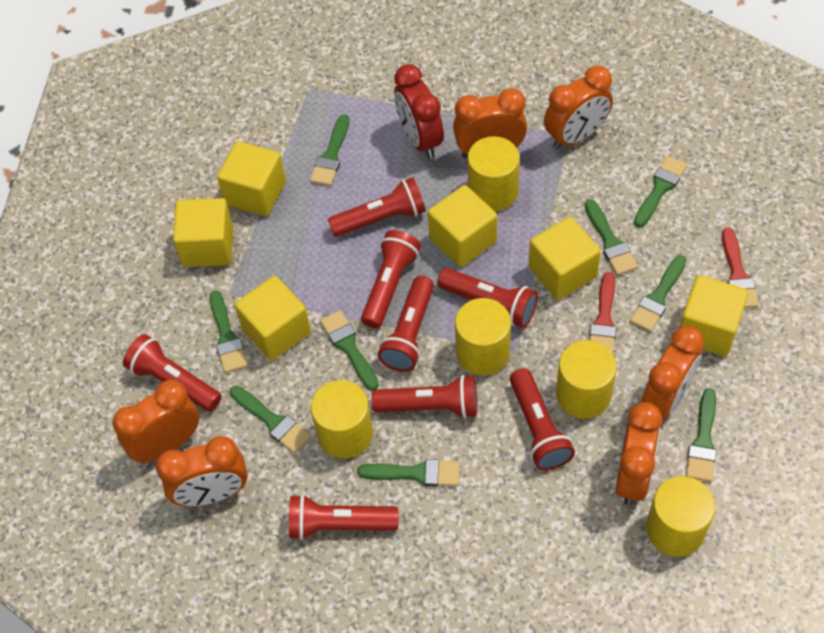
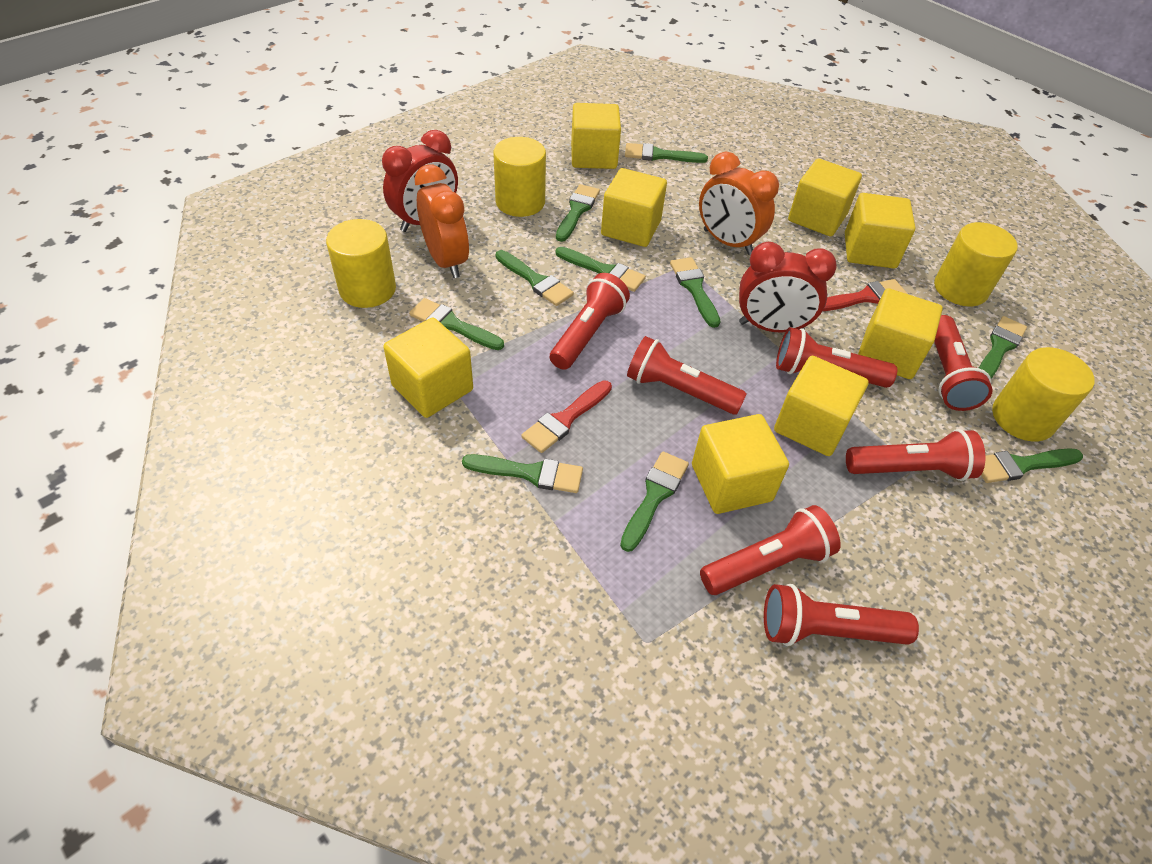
green brush: [210,290,248,373] [230,386,311,453] [310,114,349,186] [320,310,379,391] [357,459,460,486] [585,199,638,275] [630,255,686,332] [634,156,687,227] [686,388,717,482] = 9 -> [409,298,504,350] [462,454,583,493] [496,250,574,306] [556,184,600,242] [556,247,646,292] [620,451,689,552] [625,143,708,163] [670,257,720,328] [979,316,1027,378] [981,448,1083,483] = 10
orange clock: [113,380,199,463] [156,436,248,507] [453,88,527,158] [544,66,613,150] [615,402,662,505] [642,326,704,419] = 6 -> [415,165,469,278] [699,152,779,255] = 2
red clock: [394,64,444,158] = 1 -> [382,130,458,232] [739,242,837,333] = 2
red flashlight: [123,334,222,412] [289,494,398,540] [328,177,426,237] [361,230,421,328] [372,375,477,419] [378,276,434,372] [437,268,538,328] [510,368,575,471] = 8 -> [549,273,630,370] [627,336,747,415] [700,505,841,595] [764,584,919,646] [776,327,897,388] [846,429,985,481] [934,315,993,411] = 7
yellow cube: [173,198,233,267] [217,141,286,216] [235,276,311,361] [428,185,497,267] [529,217,601,300] [679,275,749,356] = 6 -> [383,317,473,418] [571,103,621,169] [601,168,667,247] [692,414,789,514] [774,356,869,456] [788,158,862,237] [845,193,915,268] [858,288,943,379] = 8
yellow cylinder: [311,380,373,458] [455,298,511,376] [467,136,520,211] [556,340,617,419] [646,476,715,557] = 5 -> [326,219,396,308] [493,137,546,217] [934,222,1018,306] [992,347,1095,442] = 4

